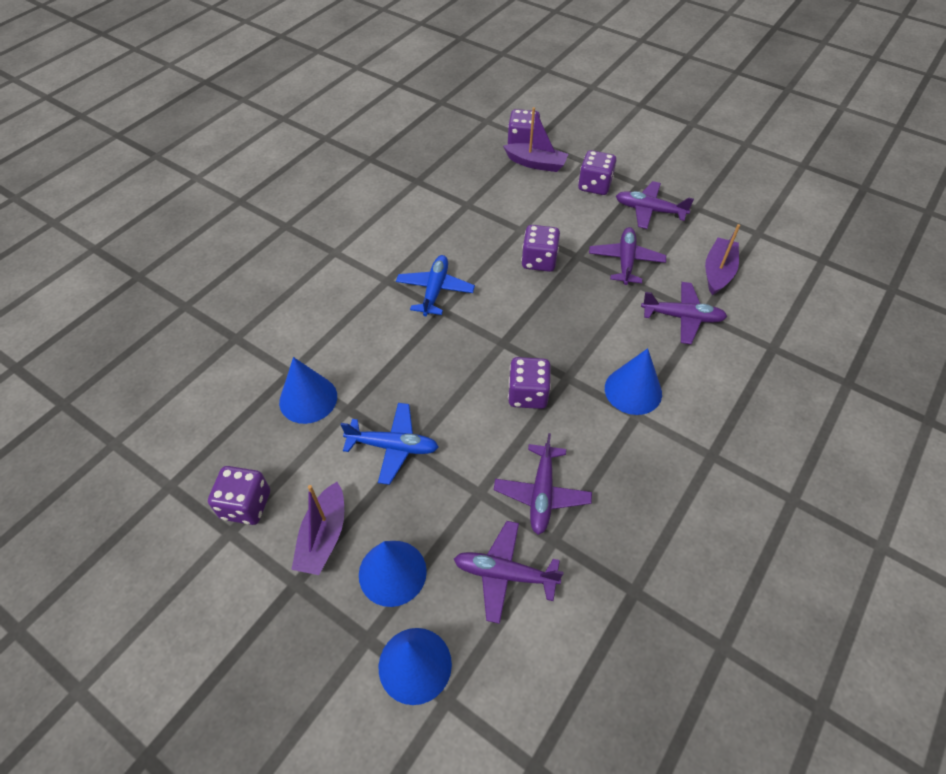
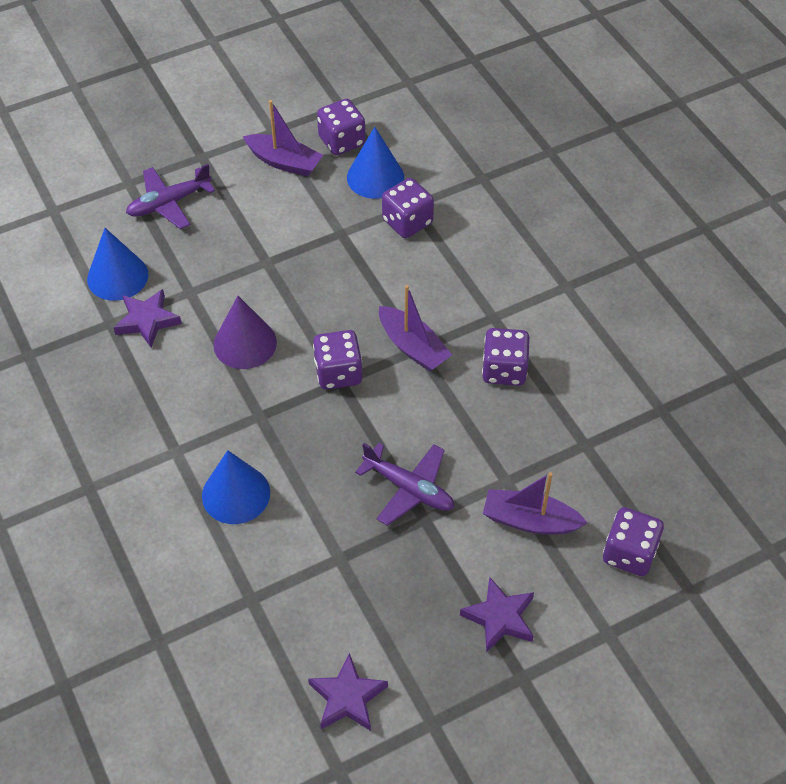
blue cone: [279,357,337,424] [359,541,427,607] [379,628,452,705] [605,348,662,415] = 4 -> [87,228,148,301] [202,450,270,524] [347,127,404,199] = 3
blue plane: [340,403,439,485] [396,255,475,316] = 2 -> none = 0
purple cone: none = 0 -> [213,296,277,369] = 1
purple plane: [454,521,564,624] [494,433,592,535] [589,227,666,285] [616,181,694,229] [641,282,727,344] = 5 -> [126,164,215,229] [355,443,454,526] = 2
purple star: none = 0 -> [113,289,182,348] [308,653,388,731] [460,576,534,653] = 3

